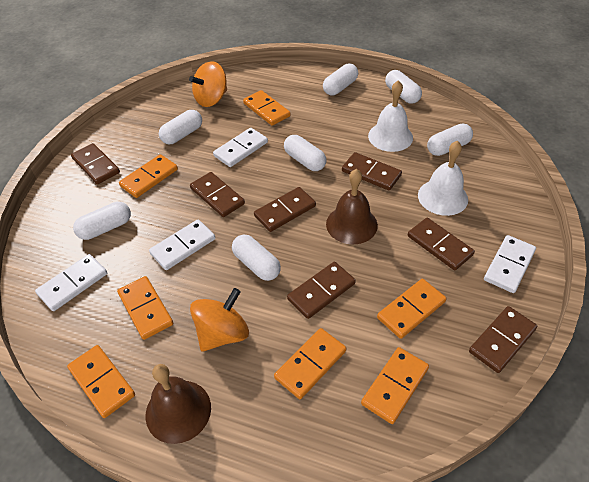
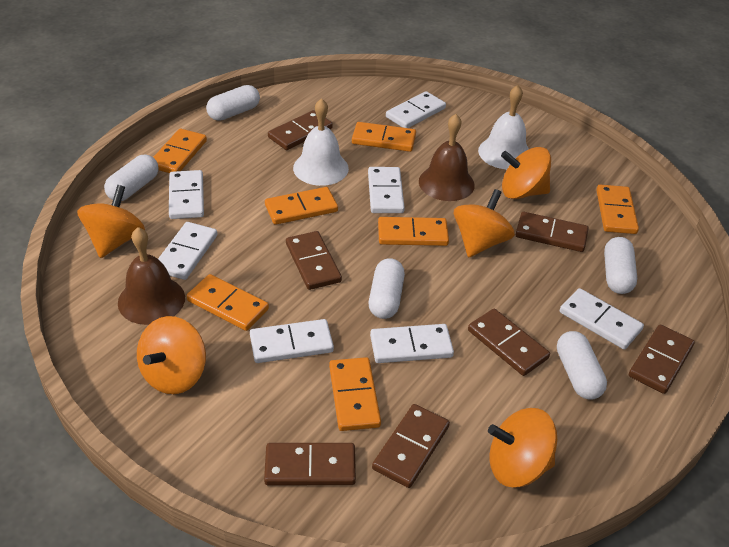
orange spinning top: [189,61,227,107] [190,288,249,352] = 2 -> [77,185,145,258] [137,316,206,394] [454,189,515,257] [488,408,557,487] [501,147,551,199] = 5
white capsule: [73,202,131,240] [159,110,202,144] [232,234,281,281] [284,135,326,171] [323,63,358,95] [385,70,422,104] [427,123,473,156] = 7 -> [104,155,158,201] [206,85,260,121] [369,258,405,319] [557,331,607,400] [604,237,637,294] = 5
white domino: [35,254,107,311] [149,219,215,270] [213,128,268,167] [484,235,536,293] = 4 -> [158,222,217,280] [169,170,204,219] [250,319,334,363] [368,167,405,213] [370,324,454,363] [386,91,446,128] [560,288,644,349] = 7

